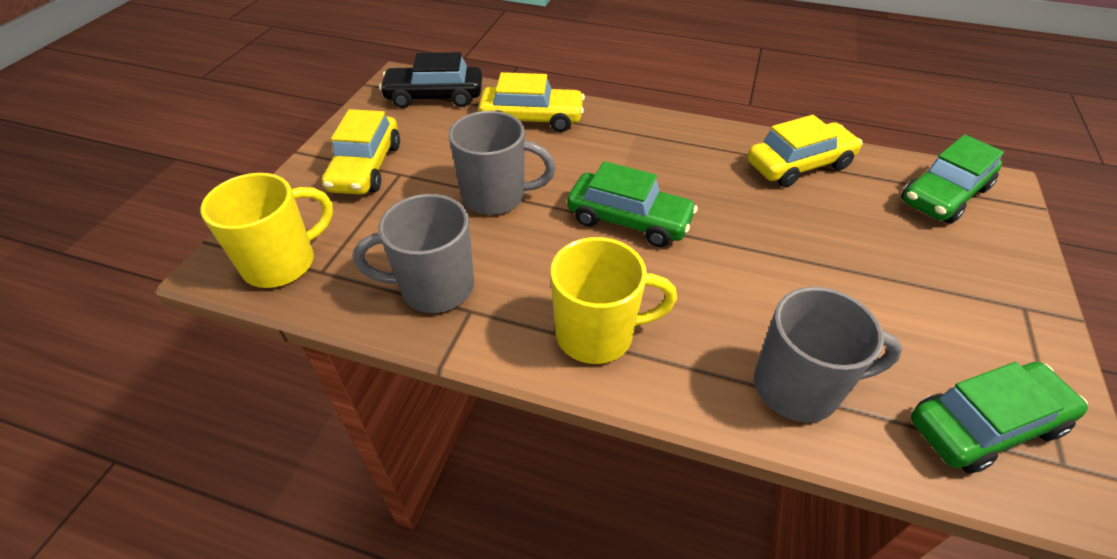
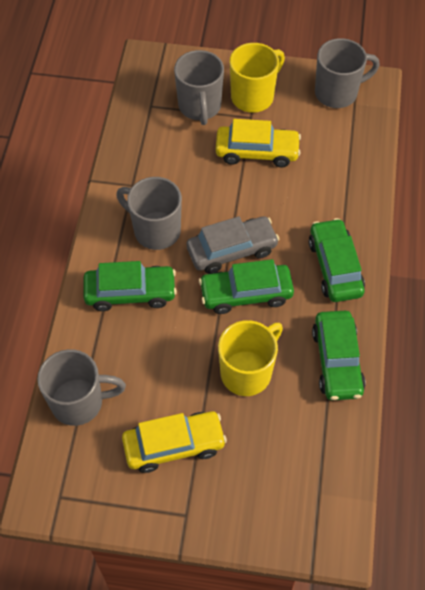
black car: [379,52,482,108] = 1 -> none = 0
green car: [567,161,698,247] [901,134,1004,224] [911,362,1088,474] = 3 -> [83,261,177,311] [199,259,294,314] [309,218,365,302] [312,311,365,400] = 4
grey car: none = 0 -> [187,216,280,274] = 1
grey mug: [353,194,474,313] [448,111,556,215] [754,287,903,422] = 3 -> [37,349,126,426] [116,177,182,250] [174,50,224,125] [315,38,380,108] = 4
yellow car: [322,109,400,195] [479,72,585,132] [747,115,862,187] = 3 -> [122,411,227,473] [216,119,301,167] = 2

